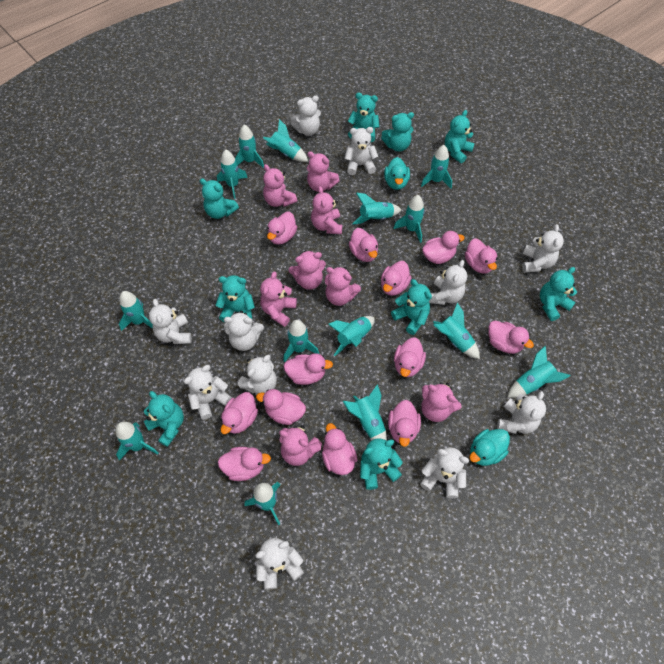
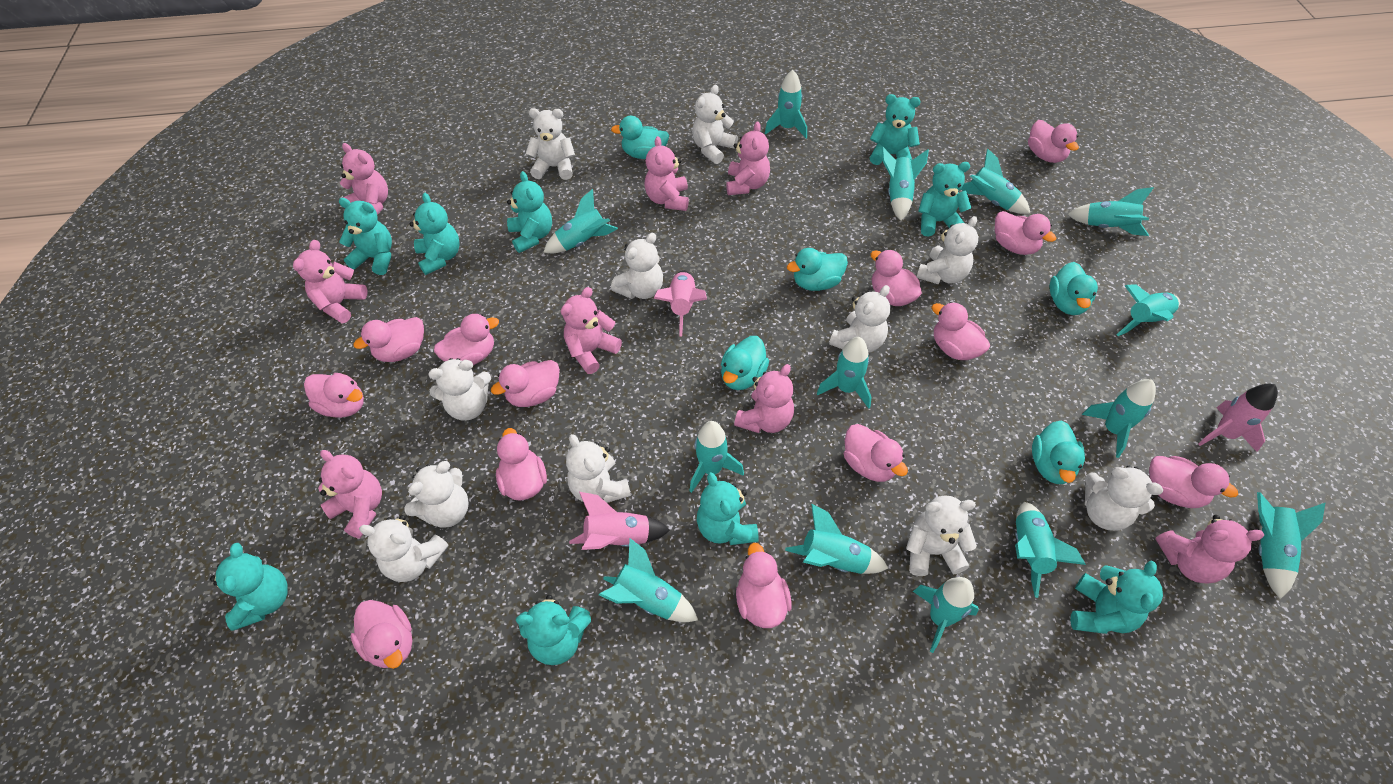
pink rocket: none = 0 -> [569,492,670,550] [653,270,707,337] [1198,384,1278,452] = 3
turquoise duck: [384,157,410,190] [469,429,510,466] = 2 -> [611,116,669,159] [721,336,769,390] [787,248,848,291] [1032,420,1085,484] [1049,262,1098,315] = 5

